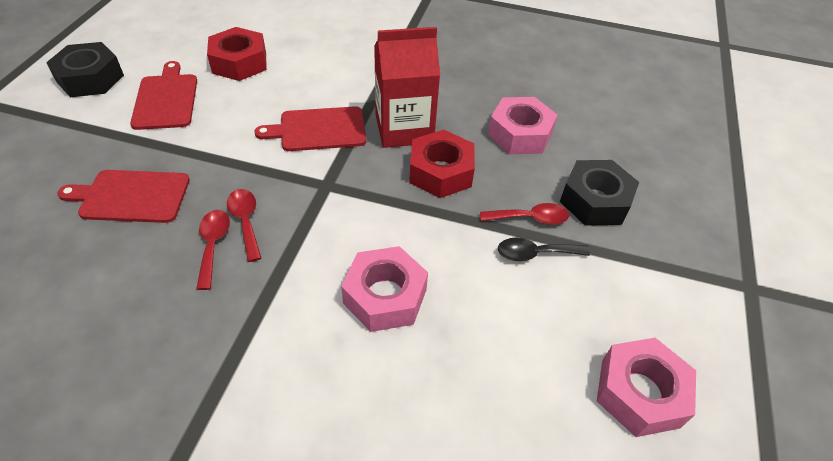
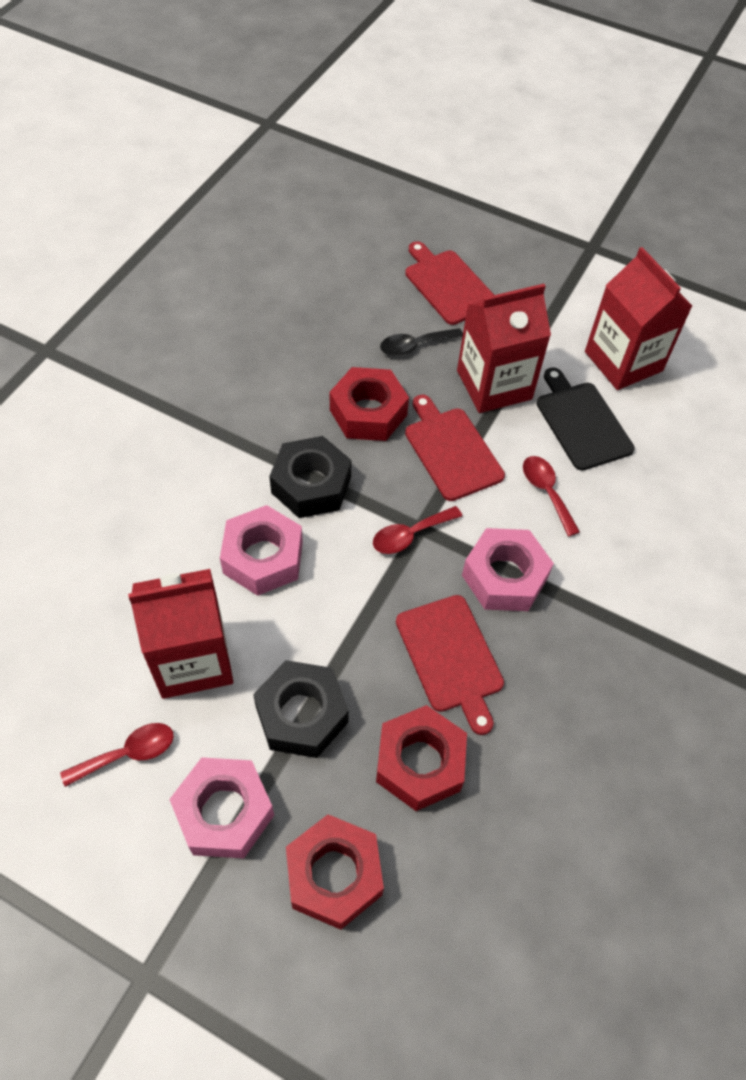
black cutting board: none = 0 -> [537,367,635,470] = 1
red carton: [374,27,440,148] = 1 -> [128,569,233,699] [457,284,551,413] [585,247,692,390] = 3
red nut: [207,27,267,81] [409,130,475,198] = 2 -> [286,814,384,930] [330,367,409,441] [376,705,467,811] = 3

